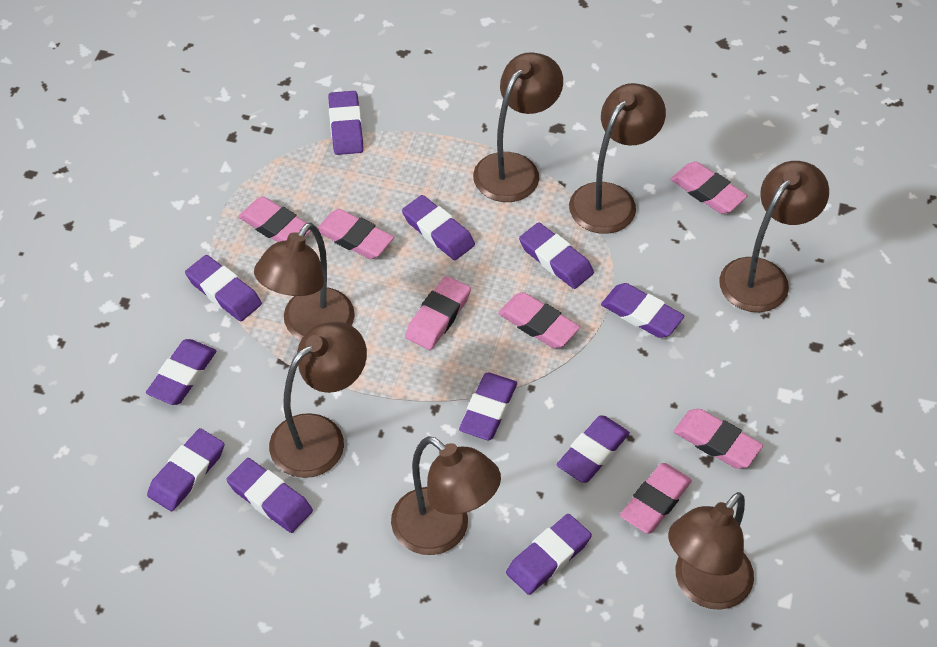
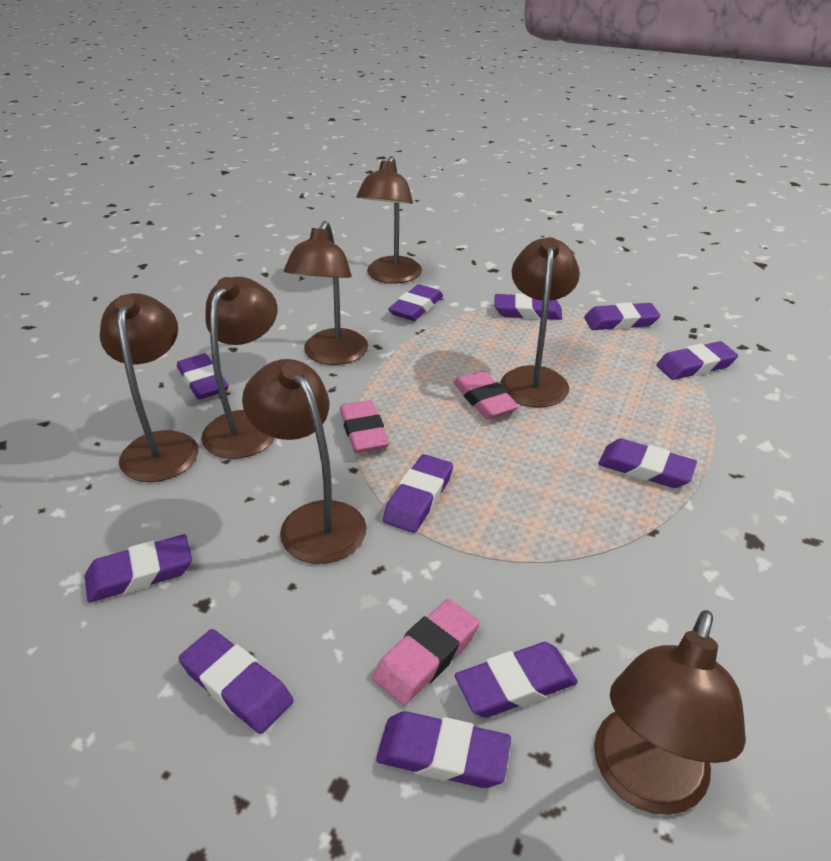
pink eraser: [238,196,311,242] [317,209,394,259] [405,276,471,350] [498,292,580,348] [620,463,692,534] [670,161,748,214] [674,409,763,469] = 7 -> [340,400,389,453] [373,599,480,705] [453,370,519,419] = 3

